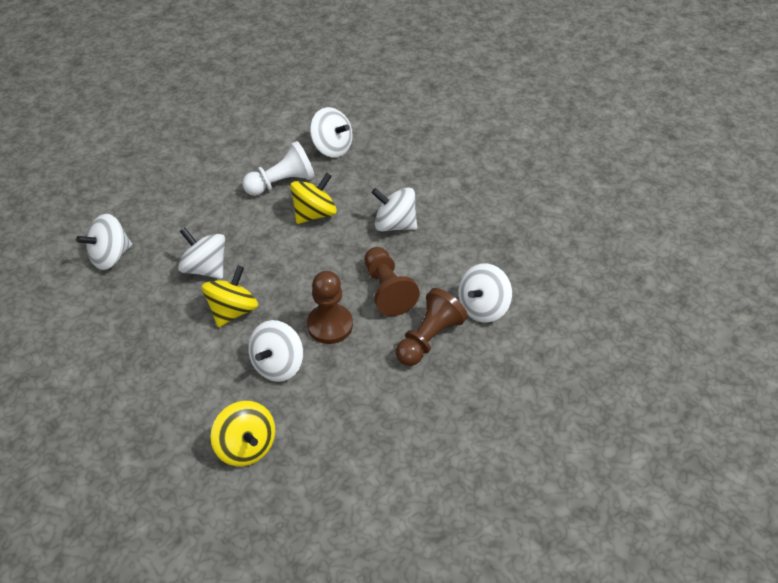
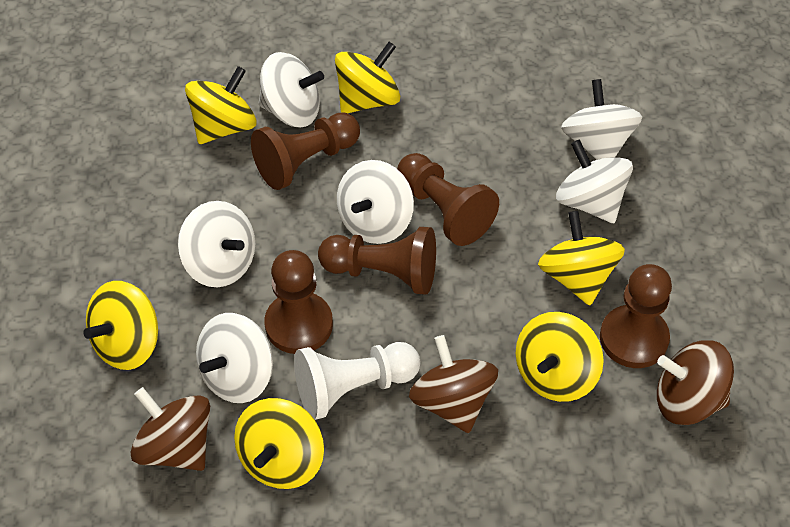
brown pawn: [307,271,353,344] [364,247,420,316] [396,288,468,366] = 3 -> [251,113,360,190] [264,250,333,354] [318,227,436,295] [397,153,499,246] [600,264,672,368] = 5
brown spinning top: none = 0 -> [131,387,210,471] [409,335,498,433] [657,340,734,425] = 3
yellow spinning top: [202,265,258,327] [210,401,275,466] [290,173,337,224] = 3 -> [83,281,158,370] [185,66,256,144] [234,398,324,489] [335,42,400,114] [516,312,604,402] [538,211,625,306] = 6

